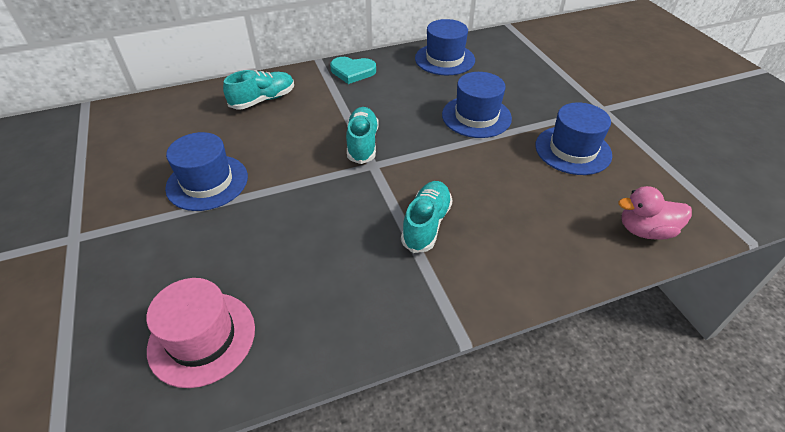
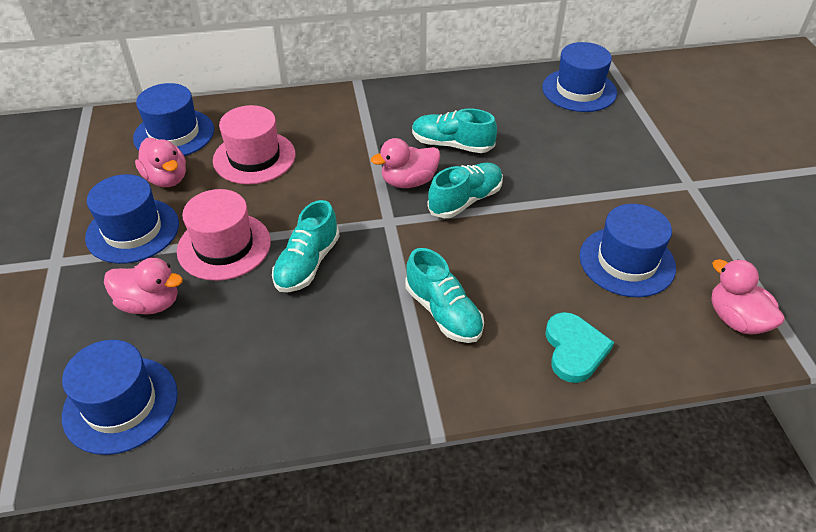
blue hat: [165,132,248,211] [415,19,475,75] [442,72,512,138] [535,103,612,175] = 4 -> [62,340,178,455] [85,174,179,264] [133,83,214,156] [542,42,617,112] [580,204,676,297] = 5
pink duck: [618,186,692,240] = 1 -> [104,258,183,315] [135,138,186,187] [371,138,440,188] [711,259,785,335] = 4
pink hat: [146,278,255,388] = 1 -> [177,189,271,281] [213,105,296,184] = 2
turquoise shoe: [223,70,294,109] [346,107,378,164] [401,181,453,253] = 3 -> [272,200,340,292] [405,248,484,343] [412,109,497,153] [427,163,503,218] = 4

